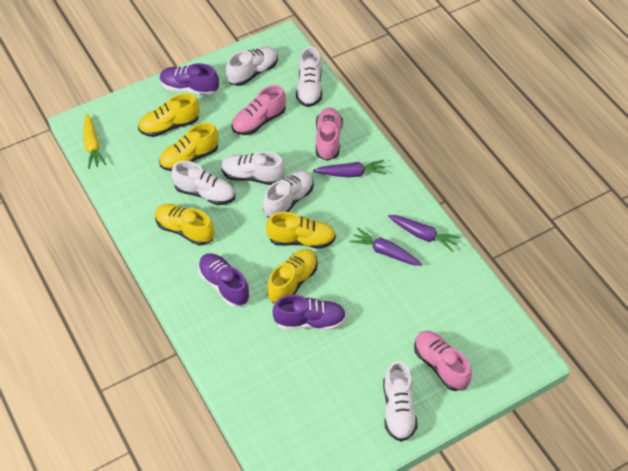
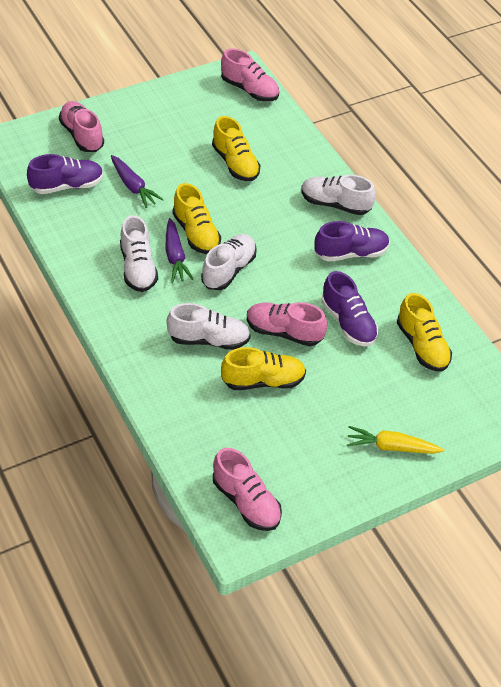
pink shoe: [232,85,286,135] [316,108,343,161] [414,331,472,391] = 3 -> [59,101,104,152] [213,448,282,531] [221,48,279,102] [247,302,327,346] = 4
purple carrot: [313,160,386,177] [349,228,422,266] [388,215,460,252] = 3 -> [111,155,164,208] [166,218,194,283] = 2
white shoe: [171,161,235,205] [221,151,285,185] [226,47,278,86] [263,170,314,218] [296,46,322,107] [383,361,418,442] = 6 -> [120,215,158,292] [167,303,251,350] [201,234,257,290] [301,175,376,215] = 4
yellow shoe: [138,93,200,137] [155,204,214,246] [159,123,219,171] [266,212,336,249] [267,249,318,303] = 5 -> [173,183,221,254] [212,116,261,181] [221,347,306,390] [397,293,452,372] = 4

